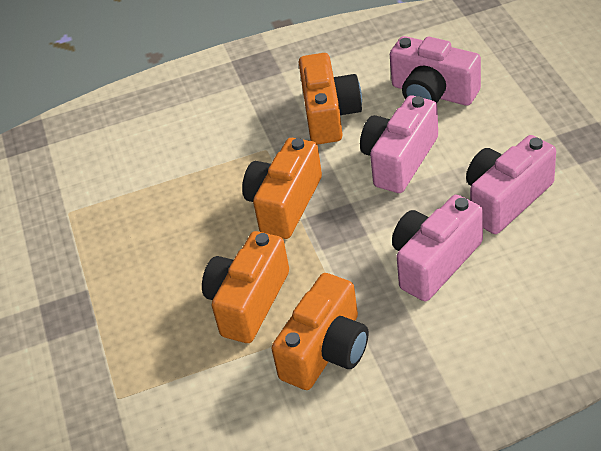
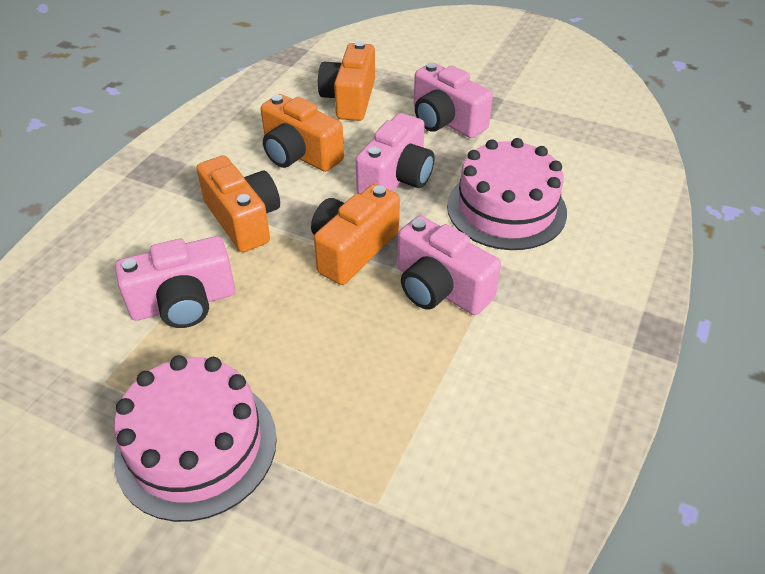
pink cake: none = 0 -> [114,355,277,522] [447,138,567,250] = 2

